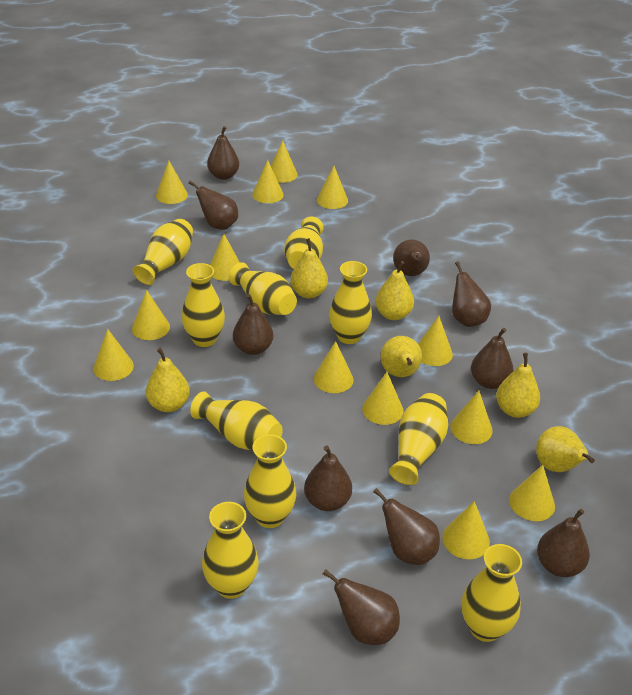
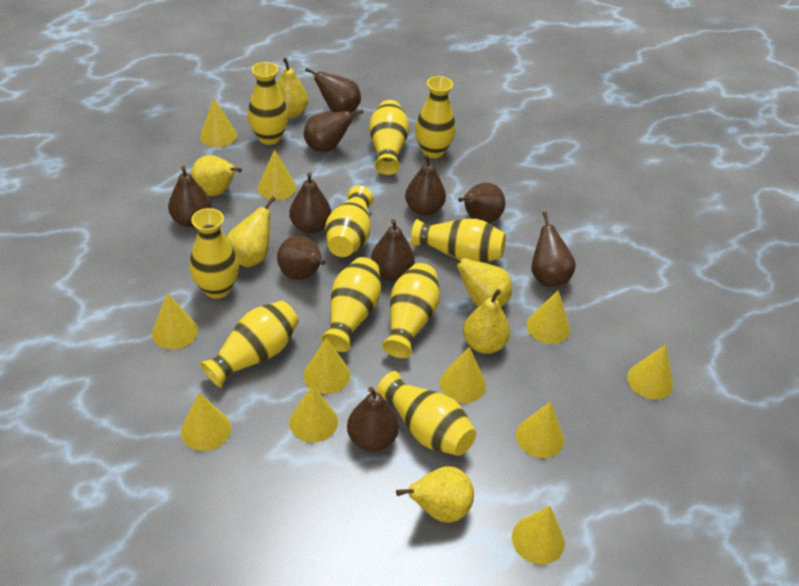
yellow cone: [93,329,134,381] [132,290,170,340] [156,161,188,204] [210,234,240,281] [252,160,284,203] [271,140,298,183] [314,341,354,393] [317,166,348,209] [362,372,404,425] [418,316,453,366] [442,501,490,559] [450,391,493,444] [509,465,555,521] = 13 -> [152,293,198,349] [181,393,231,451] [200,98,237,147] [258,149,296,200] [289,385,338,442] [304,338,350,394] [440,347,486,403] [512,506,565,565] [516,401,564,458] [527,290,570,344] [627,344,673,400] = 11

